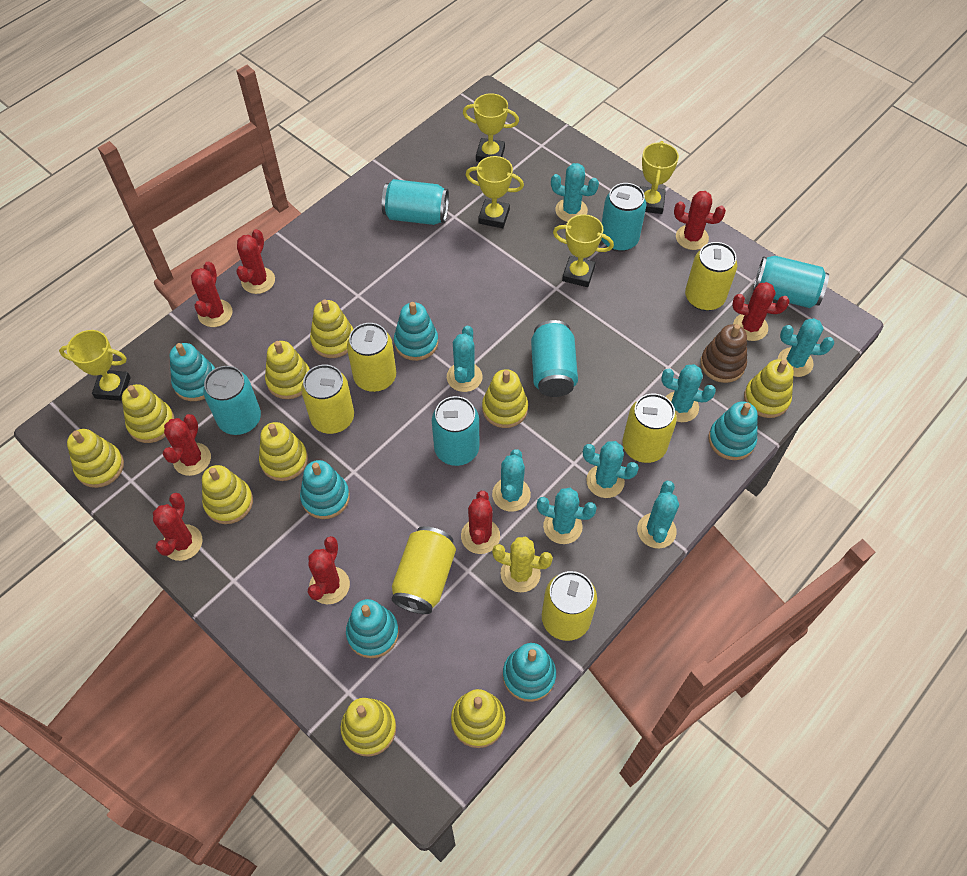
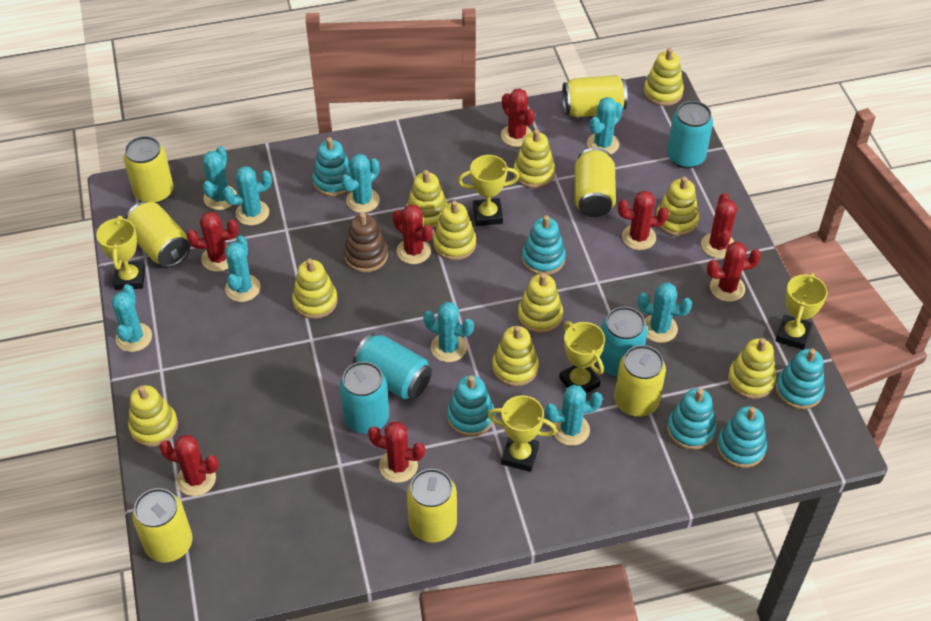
turquoise cactus: [447,326,483,392] [492,449,531,512] [537,488,597,544] [551,163,599,222] [583,441,639,498] [637,481,679,549] [661,364,716,422] [778,318,834,377] = 8 -> [111,284,152,352] [203,146,237,210] [223,166,272,225] [225,236,261,302] [341,154,380,213] [423,302,474,362] [545,385,603,446] [587,97,623,155] [637,283,692,343] = 9
turquoise can: [203,366,261,435] [382,179,449,225] [432,396,479,466] [531,320,578,397] [601,183,646,252] [753,256,829,308] = 6 -> [339,362,389,434] [353,334,432,399] [600,307,647,377] [667,101,713,169] = 4
yellow cactus: [492,537,553,592] = 1 -> none = 0
yellow can: [301,365,354,434] [347,323,396,392] [392,526,456,614] [542,571,597,641] [622,393,677,463] [685,242,737,311] = 6 -> [124,136,173,204] [125,202,190,267] [132,488,193,562] [407,469,457,543] [562,75,628,117] [574,148,616,217] [614,345,666,417] = 7

